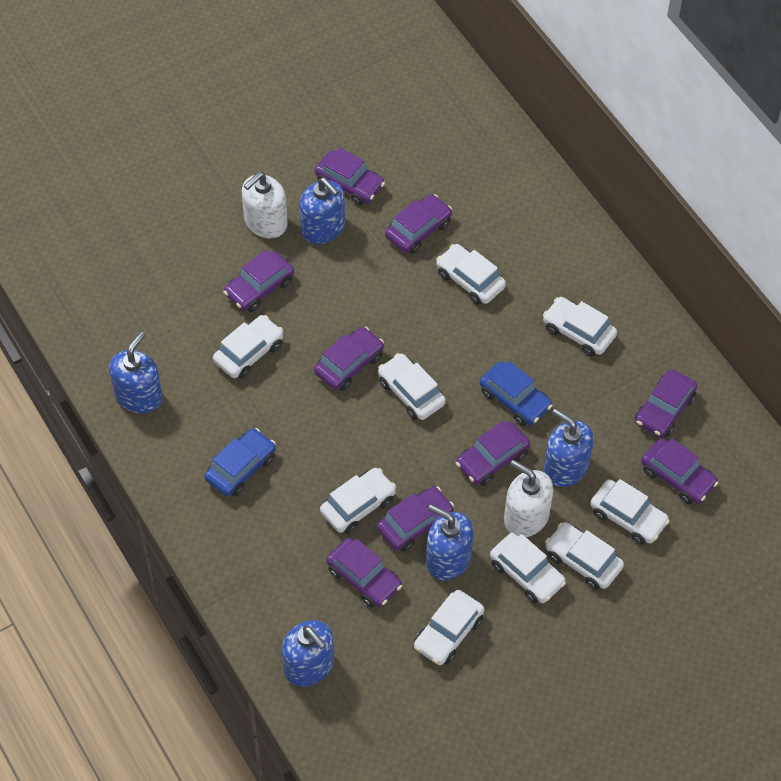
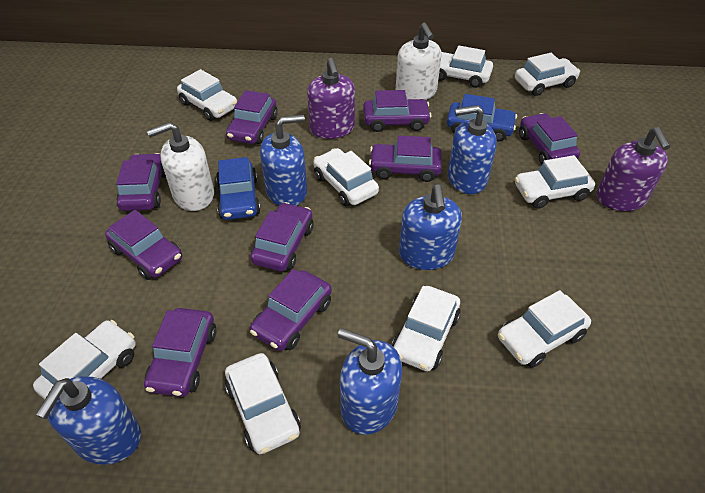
purple soap dispenser: none = 0 -> [307,58,355,139] [597,127,670,211] = 2

